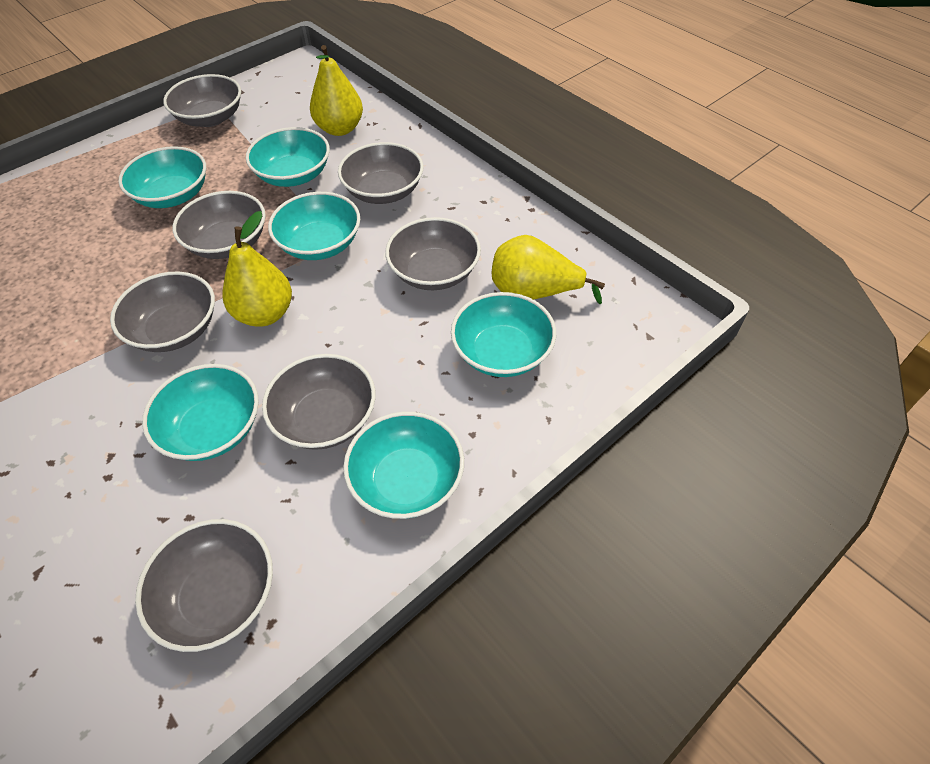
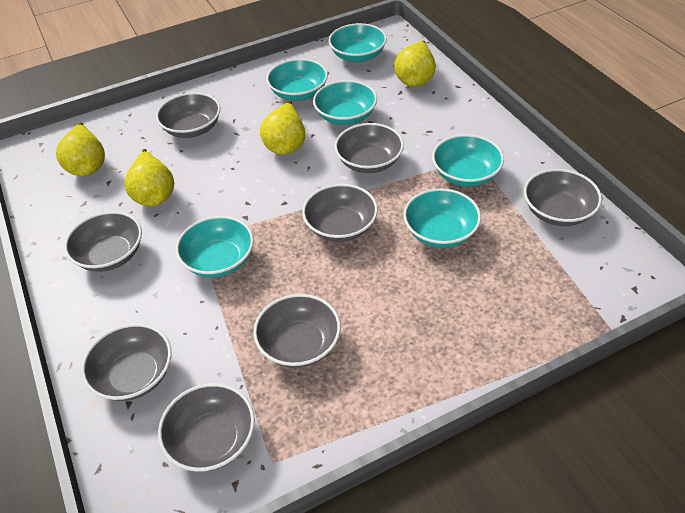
grey bowl: [110,271,215,352] [135,519,273,652] [163,74,241,127] [173,191,266,259] [262,354,376,450] [338,142,424,204] [385,217,481,290] = 7 -> [64,211,142,272] [81,323,172,401] [156,92,220,138] [158,383,255,472] [253,294,341,368] [302,184,378,242] [335,123,404,173] [524,169,602,226] = 8
yellow pear: [222,211,292,327] [310,45,363,136] [492,235,605,304] = 3 -> [56,123,105,176] [124,149,174,207] [260,101,305,155] [394,41,436,87] = 4

